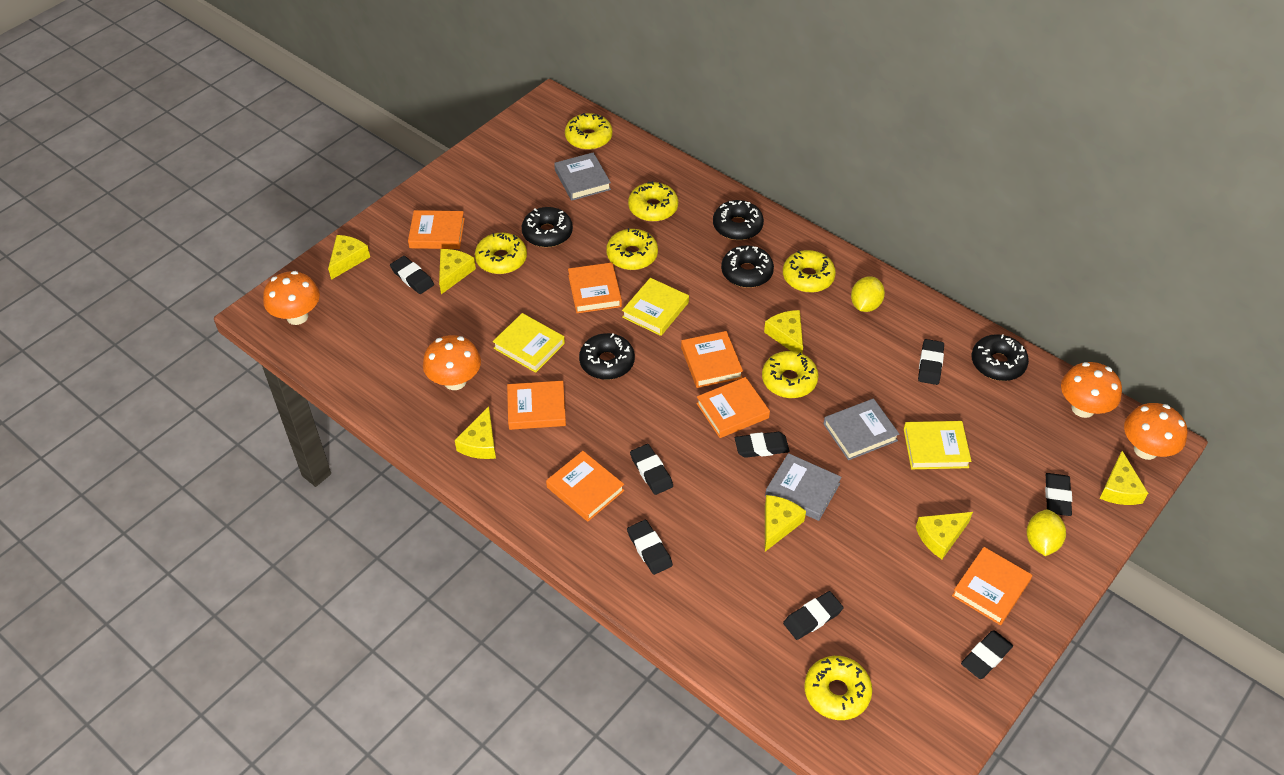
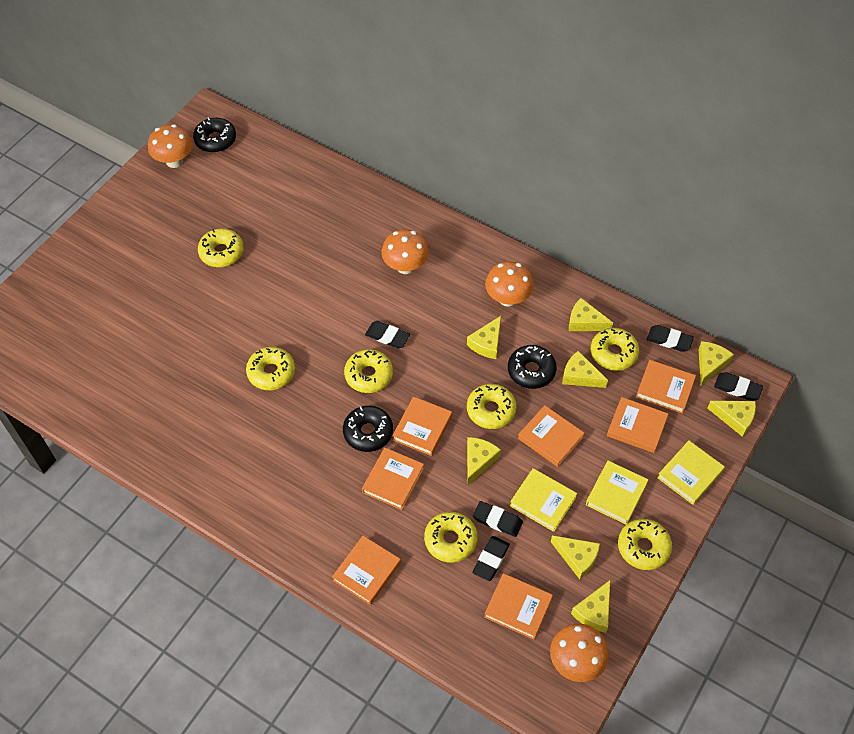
black donut: [522,207,573,247] [579,333,635,380] [713,200,764,240] [721,245,774,288] [971,334,1029,381] = 5 -> [193,117,236,153] [343,406,393,452] [508,345,557,389] = 3
black eraser: [390,256,434,294] [627,520,673,575] [630,444,673,495] [735,432,790,458] [783,591,843,640] [918,339,944,385] [961,631,1013,679] [1045,473,1072,516] = 8 -> [365,321,410,349] [472,536,510,581] [473,501,523,537] [647,325,694,352] [714,372,763,401] = 5
grey book: [554,152,611,201] [765,453,842,521] [824,398,899,460] = 3 -> none = 0
yellow cheese: [328,235,370,280] [439,249,476,294] [455,407,496,459] [764,310,803,353] [765,495,806,551] [916,512,973,559] [1099,451,1148,505] = 7 -> [467,316,501,359] [467,437,501,485] [551,535,600,579] [562,351,608,388] [569,298,613,331] [571,580,610,633] [699,341,734,385] [707,401,756,437] = 8
yellow lemon: [851,276,885,312] [1027,510,1066,556] = 2 -> none = 0

